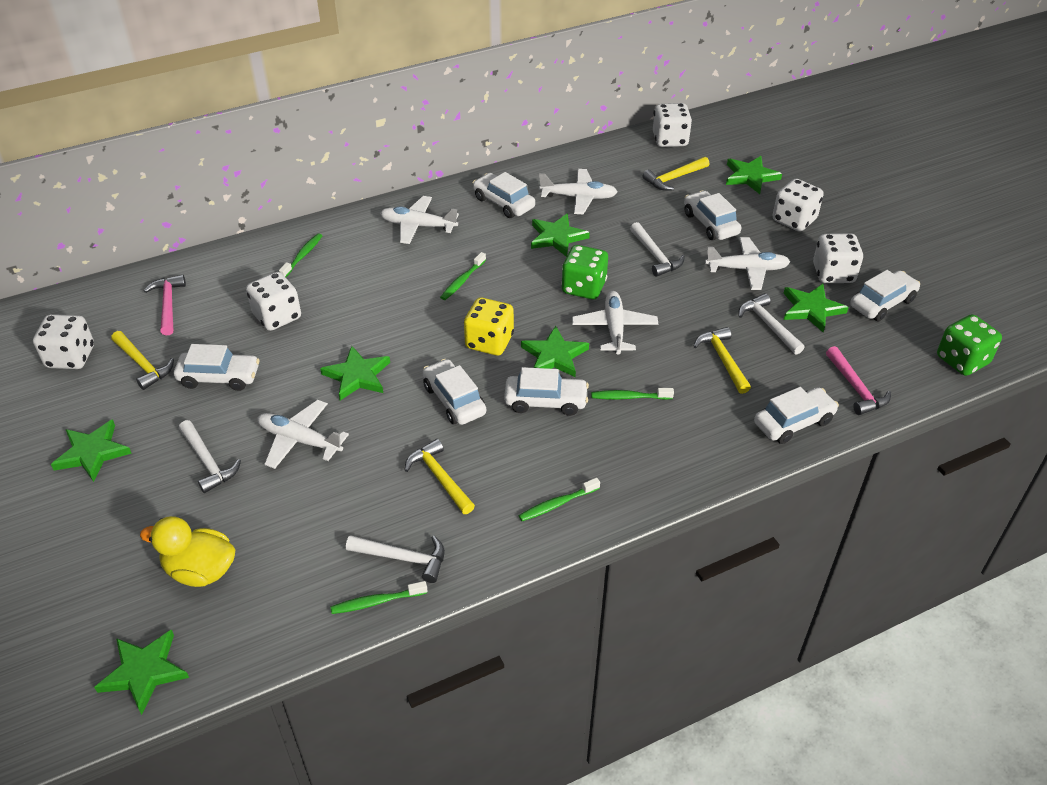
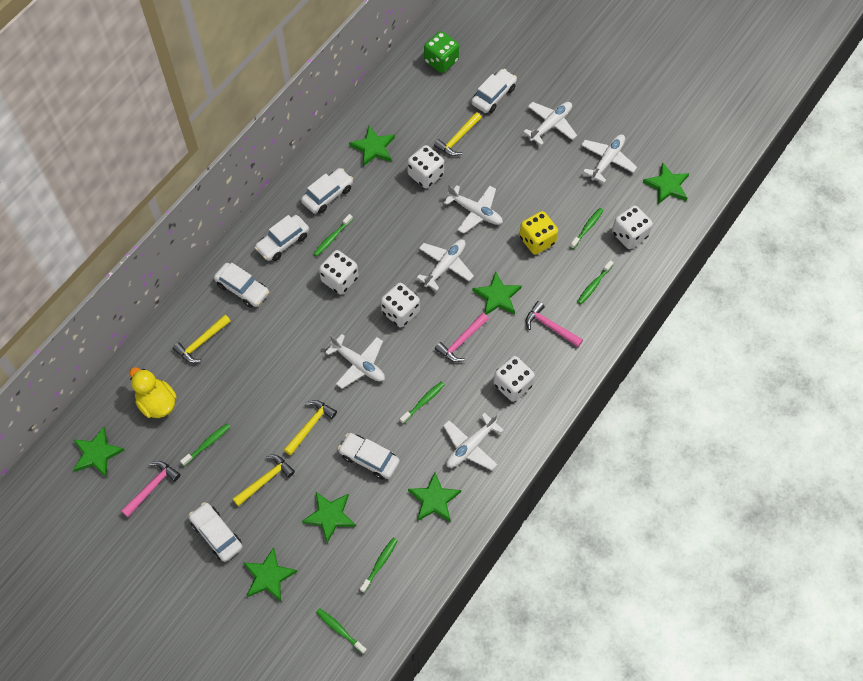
green dice: [561,245,608,299] [937,314,1002,376] = 2 -> [424,31,459,73] = 1
green toothbrush: [279,233,322,278] [330,581,427,614] [440,252,486,300] [518,478,600,521] [591,388,674,400] = 5 -> [180,424,230,466] [313,214,353,256] [316,608,367,654] [360,537,398,593] [400,382,444,424] [570,208,604,249] [577,260,614,304] = 7
pink hammer: [144,275,186,336] [826,346,891,415] = 2 -> [121,461,181,517] [435,313,489,362] [526,301,583,347] = 3
white car: [174,344,260,391] [423,359,486,425] [472,172,535,218] [504,367,589,416] [684,190,741,240] [754,387,839,444] [850,270,920,322] = 7 -> [189,502,243,562] [214,263,269,308] [255,215,309,261] [301,168,353,214] [338,433,400,480] [471,69,517,113] = 6
white hammer: [179,420,241,493] [346,535,445,583] [630,222,685,277] [739,293,805,355] = 4 -> none = 0
white plane: [257,400,349,469] [380,196,459,244] [539,169,617,214] [572,291,658,355] [705,237,790,290] = 5 -> [325,334,385,389] [417,239,474,291] [443,412,504,470] [444,185,503,234] [523,102,577,145] [581,134,637,183] = 6

